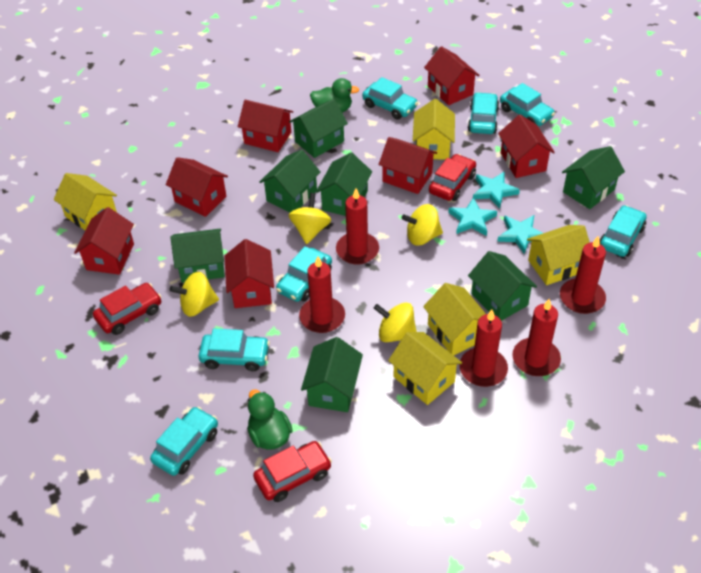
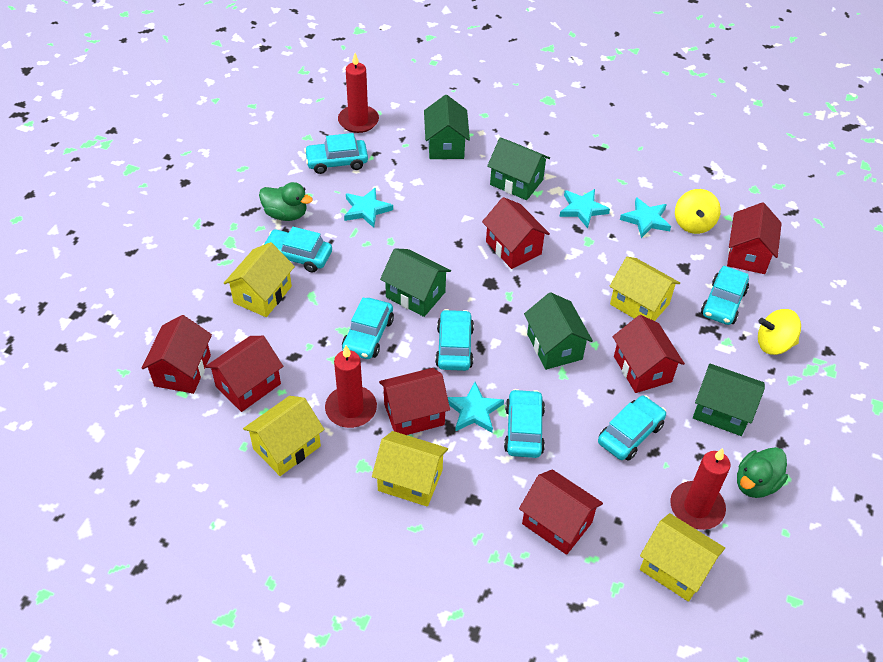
green house: [170,228,225,283] [259,149,320,212] [289,99,348,158] [301,337,363,412] [316,152,372,216] [468,251,537,321] [562,146,625,209] = 7 -> [380,248,451,317] [424,95,470,159] [487,137,550,200] [524,292,593,370] [693,363,765,436] = 5
red candle: [299,256,345,333] [336,188,379,265] [459,309,508,387] [512,299,561,376] [560,236,606,314] = 5 -> [325,345,377,428] [338,53,379,133] [670,448,731,530] = 3
red car: [93,283,161,335] [253,441,332,502] [429,154,476,201] = 3 -> none = 0
turquoise star: [448,197,497,236] [473,172,520,209] [497,215,543,254] = 3 -> [344,187,393,228] [448,382,504,433] [559,189,610,228] [620,197,671,238] = 4
yellow spinning top: [169,272,219,317] [289,193,331,244] [374,303,417,342] [402,204,443,246] = 4 -> [675,189,721,234] [758,309,801,355] = 2

